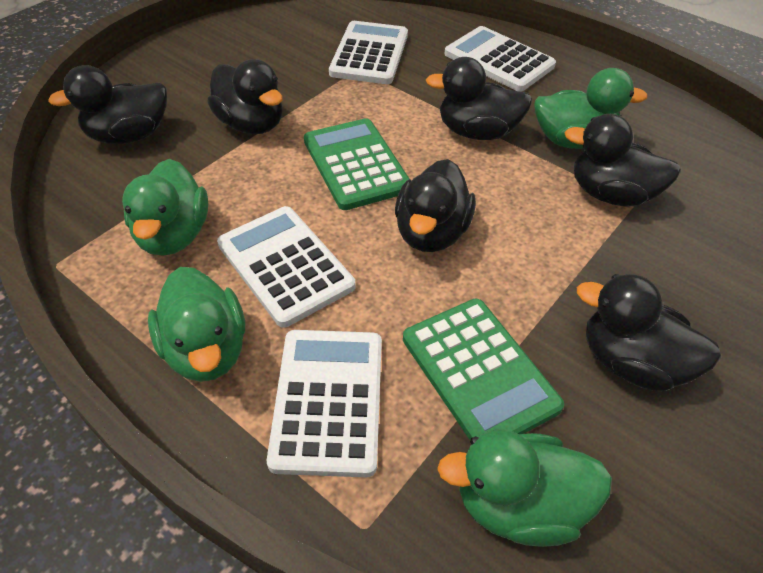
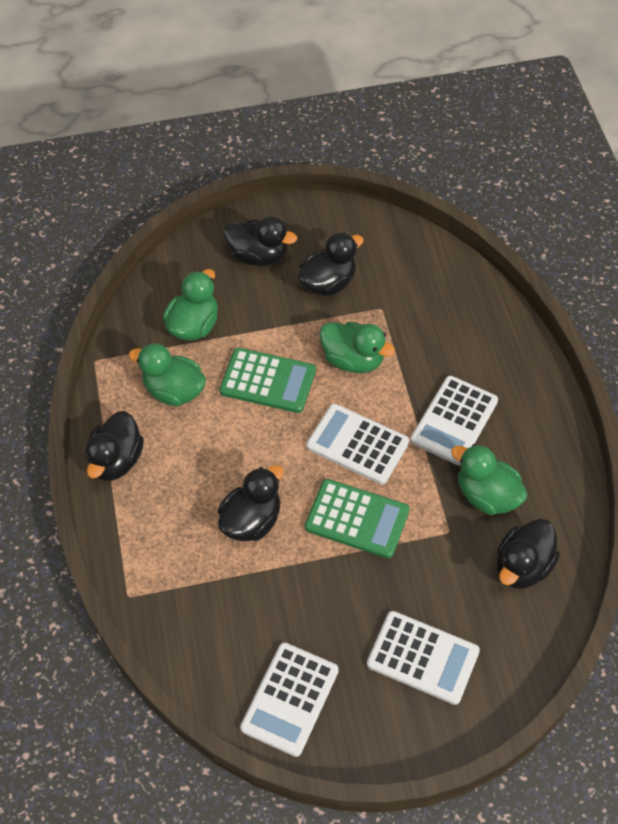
black duck: [48,65,167,144] [207,59,283,134] [395,159,476,252] [426,57,532,140] [564,114,681,206] [577,274,721,392] = 6 -> [85,411,144,481] [218,465,284,541] [224,216,297,266] [297,232,364,296] [497,519,560,589] = 5

